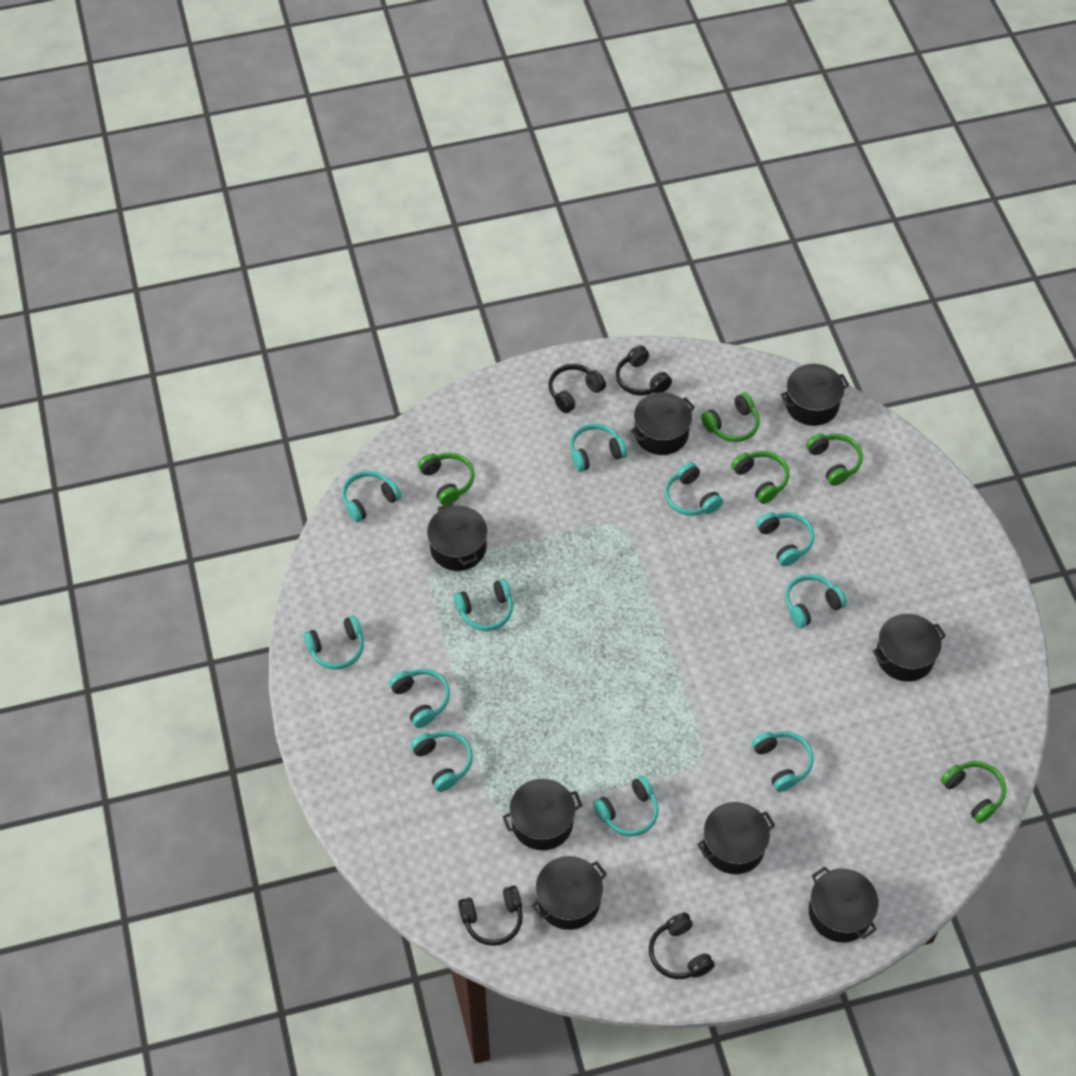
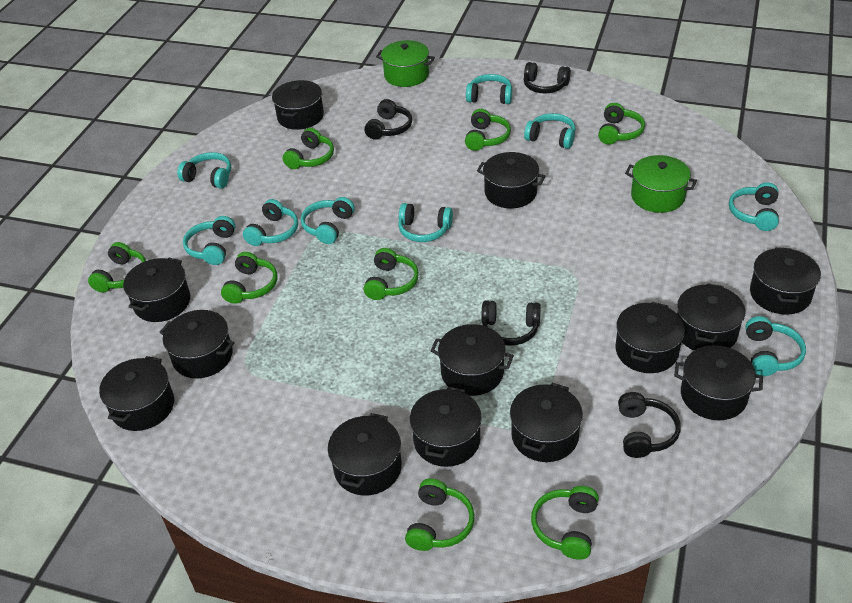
black pot: [427,503,488,571] [502,779,583,850] [531,856,607,930] [631,392,695,455] [697,802,775,874] [781,364,849,426] [809,866,878,943] [873,614,946,682] = 8 -> [99,356,174,431] [123,257,190,322] [160,310,234,379] [272,80,324,130] [328,413,402,496] [410,387,482,467] [430,324,514,396] [477,152,546,208] [510,383,583,462] [616,302,685,373] [674,345,763,420] [677,283,745,350] [750,247,821,315] = 13
green headphones: [418,453,475,505] [701,393,759,442] [731,451,789,504] [806,433,863,486] [940,761,1006,823] = 5 -> [88,242,146,292] [221,252,278,304] [283,128,334,169] [364,248,419,300] [405,478,475,551] [465,109,511,151] [531,486,599,560] [598,103,645,145] = 8
green pot: none = 0 -> [376,40,435,87] [625,155,697,213] = 2
turquoise headphones: [303,616,364,670] [342,471,401,523] [389,669,450,728] [411,731,473,792] [453,579,513,631] [570,423,627,472] [593,776,659,836] [664,462,723,516] [752,731,814,792] [756,512,814,566] [785,574,847,628] = 11 -> [177,152,231,189] [183,216,235,265] [243,199,298,246] [301,197,355,244] [398,203,453,242] [466,74,512,104] [524,113,576,149] [729,182,779,231] [745,316,806,376] = 9

